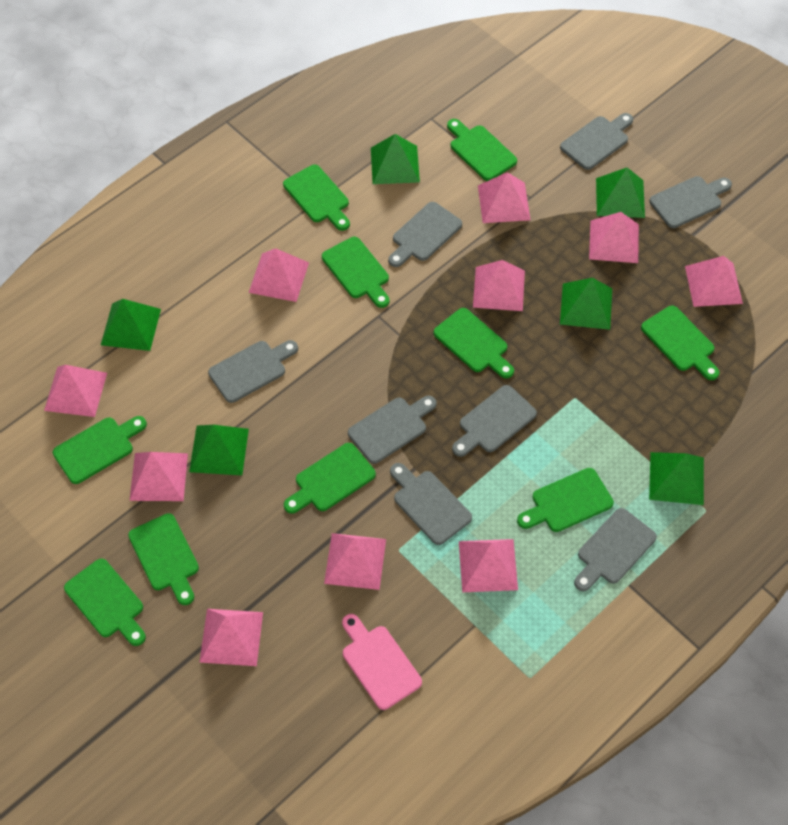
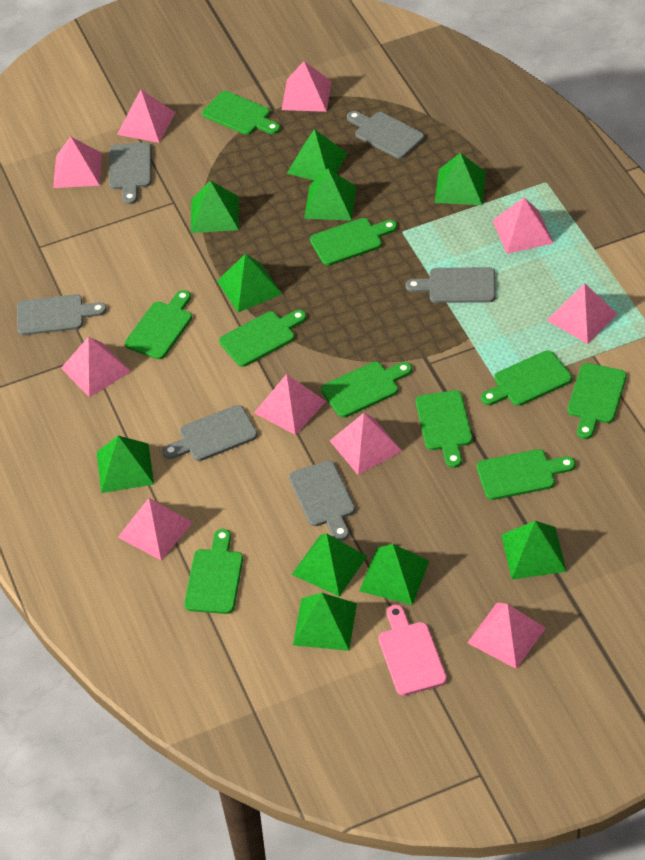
green pyramid: [101,299,161,351] [189,425,249,475] [371,134,420,184] [560,278,612,330] [596,168,645,218] [649,452,704,505] = 6 -> [96,436,154,493] [191,181,239,233] [217,254,282,312] [287,129,348,180] [292,533,367,597] [293,593,357,651] [304,168,356,221] [360,544,429,605] [435,153,486,205] [501,521,567,579] = 10
grey cutting board: [208,340,298,403] [348,396,437,464] [388,202,462,267] [390,463,472,545] [452,385,537,457] [560,113,633,170] [574,508,657,591] [649,176,732,228] = 8 -> [17,294,107,335] [109,142,151,204] [162,405,257,461] [289,461,355,541] [347,111,424,159] [406,267,496,303] = 6

